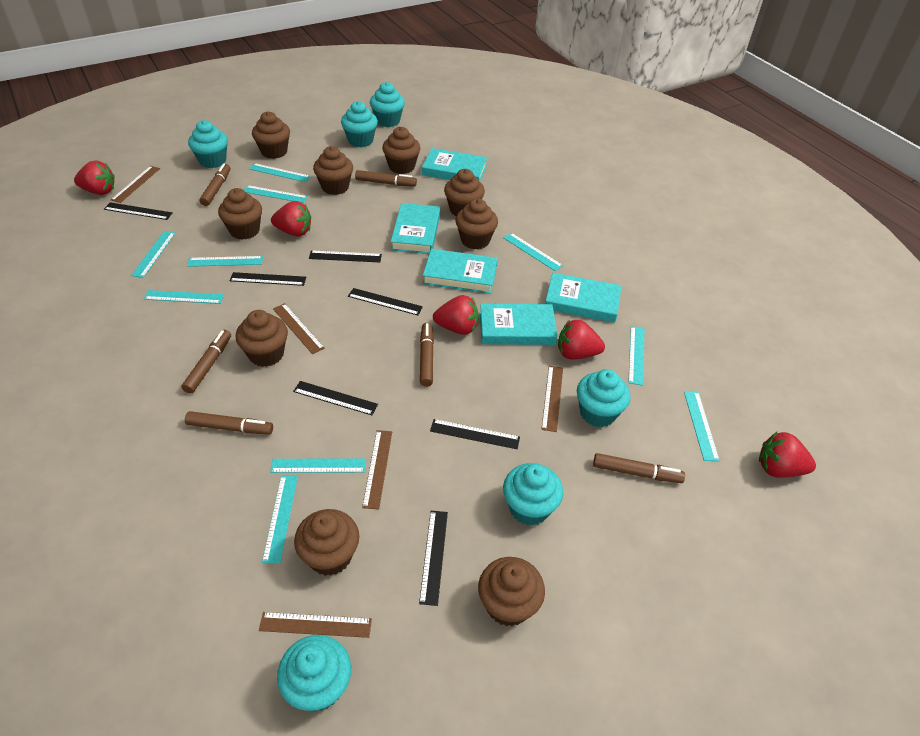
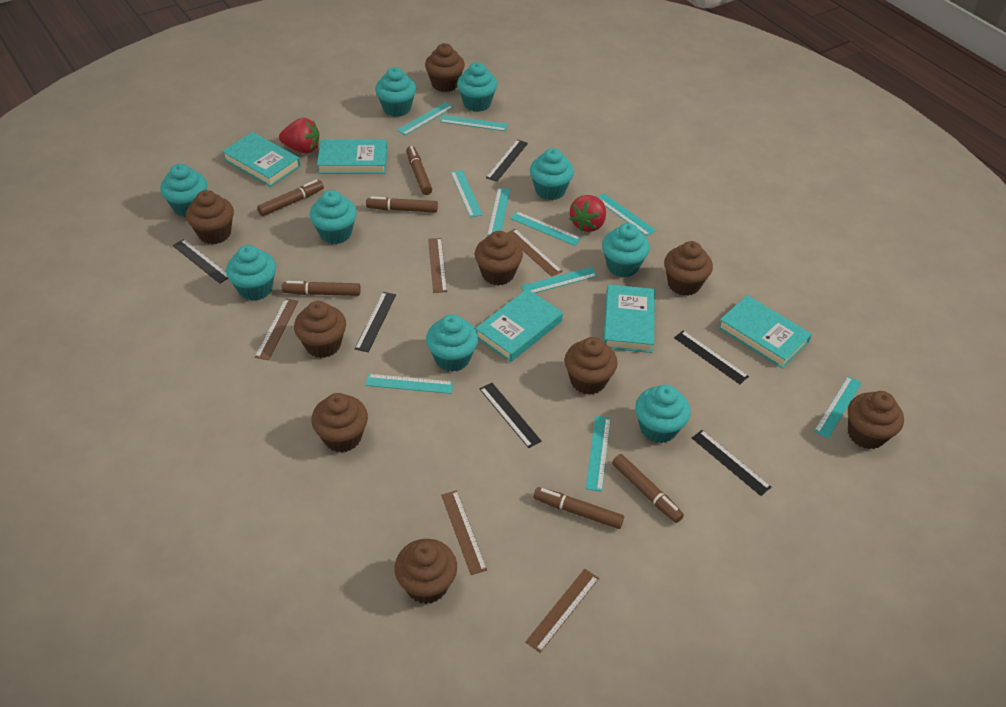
black ruler: [104,202,172,220] [230,272,306,286] [293,381,378,415] [309,250,382,262] [348,288,423,315] [419,511,448,606] [430,419,520,449] = 7 -> [173,239,228,283] [355,292,396,352] [480,383,541,448] [486,139,528,182] [674,331,749,384] [692,430,771,496] = 6
red strawberry: [74,160,115,195] [271,201,311,237] [433,295,478,335] [558,320,605,359] [759,432,816,478] = 5 -> [279,118,320,154] [570,195,606,232] = 2
turquoise cupcake: [188,120,228,168] [277,635,351,712] [341,101,378,147] [370,82,405,127] [503,463,563,525] [577,369,631,427] = 6 -> [160,164,207,217] [226,245,276,301] [310,190,357,244] [375,67,416,117] [426,314,478,372] [457,62,497,112] [530,148,574,200] [602,223,650,277] [635,385,691,443] = 9

